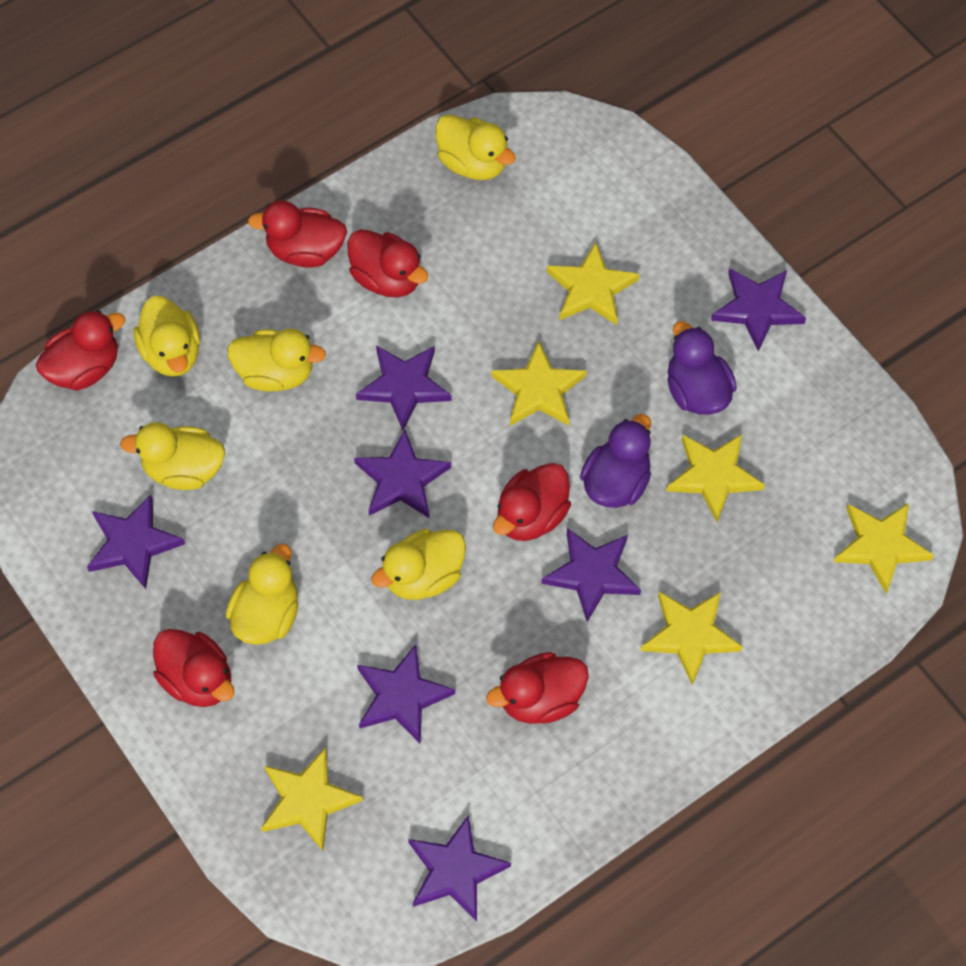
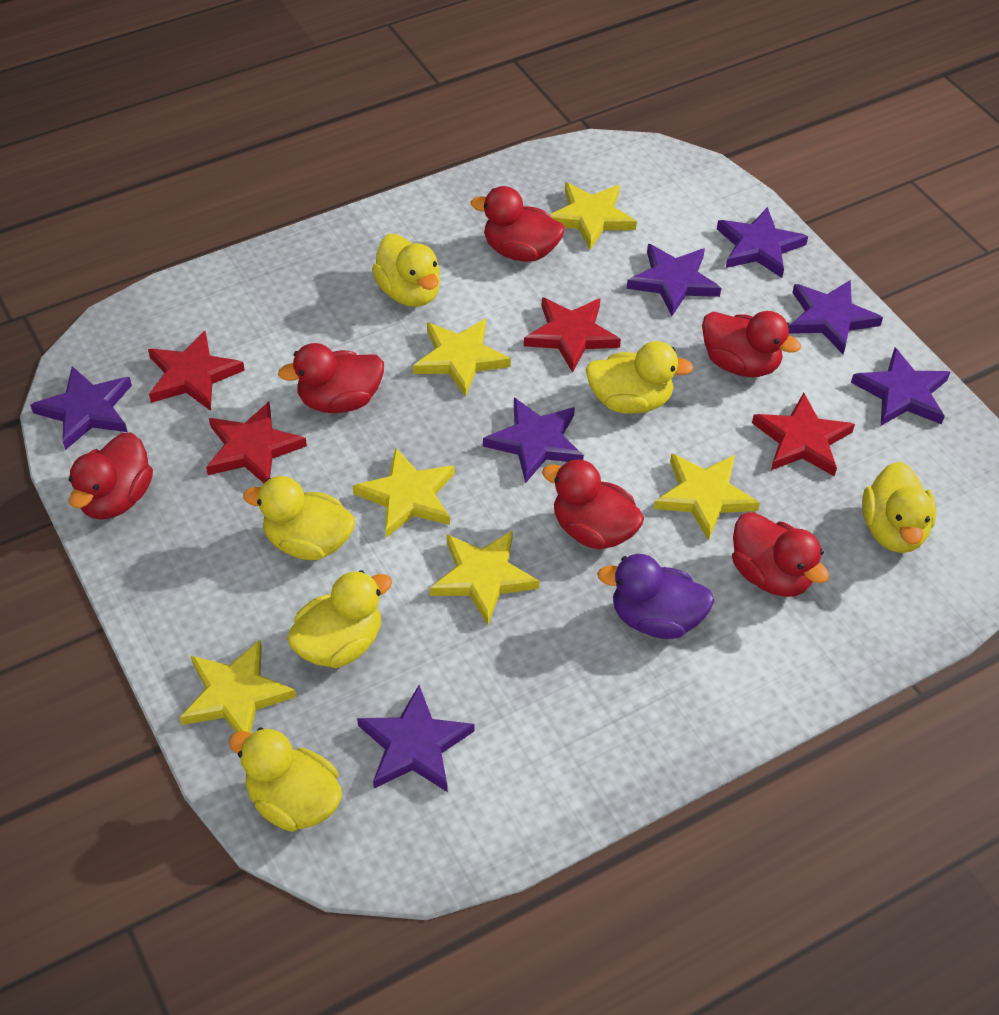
purple duck: [580,414,651,508] [667,321,737,415] = 2 -> [597,554,714,639] = 1
red star: none = 0 -> [148,331,245,411] [206,401,307,483] [524,297,621,373] [752,393,855,476] = 4

